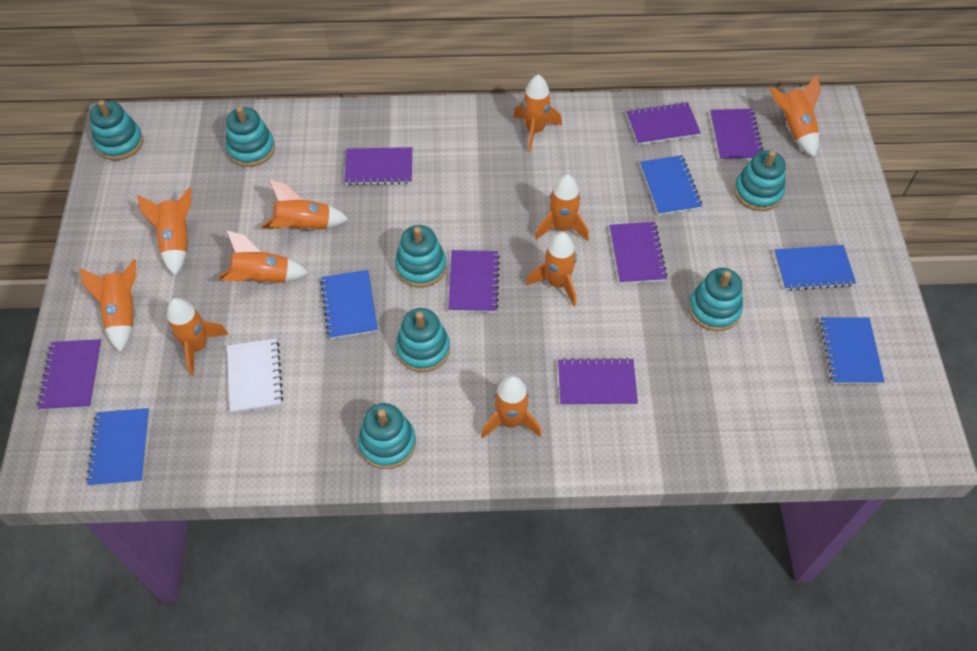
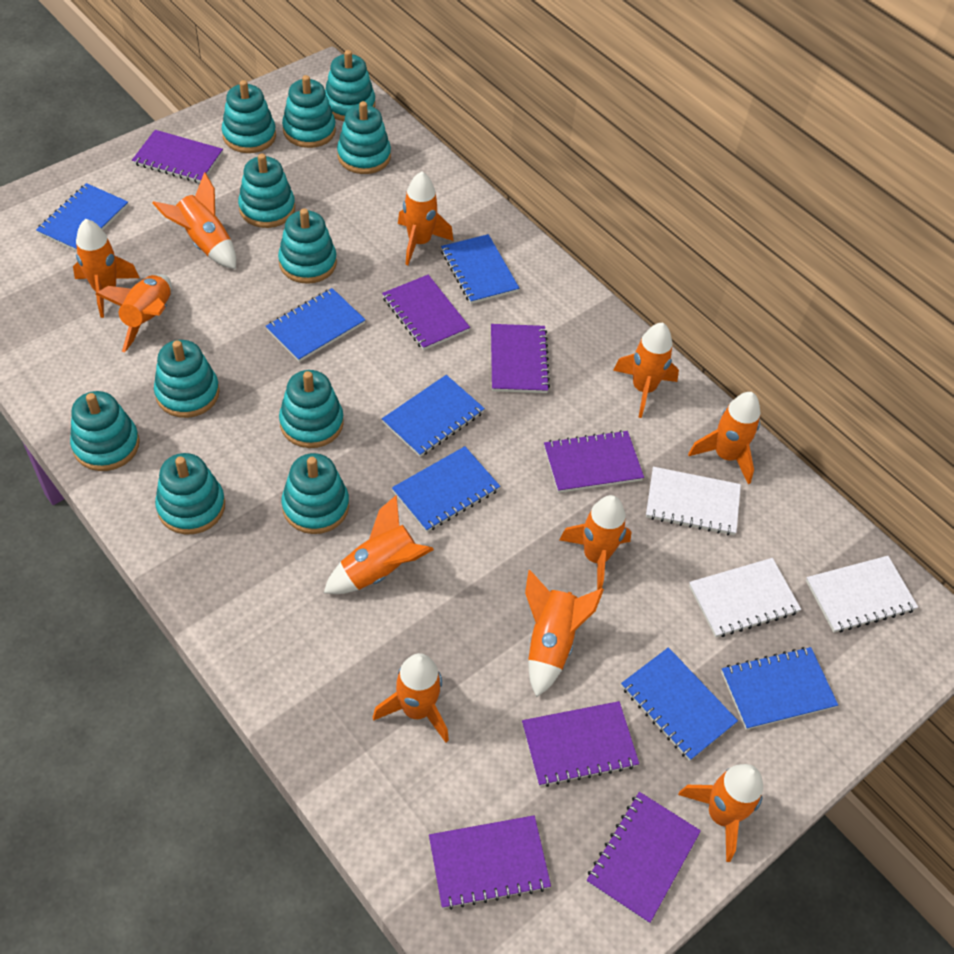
blue notebook: [86,408,149,486] [320,270,378,339] [640,155,702,215] [774,245,856,291] [819,317,884,384] = 5 -> [36,183,128,251] [266,288,365,362] [382,375,485,457] [392,446,500,532] [441,234,519,304] [621,647,738,761] [721,647,838,730] = 7
orange rocket: [79,259,136,353] [137,187,191,276] [167,298,228,376] [219,230,309,284] [261,180,348,231] [481,375,542,439] [513,74,562,152] [526,232,577,306] [535,175,589,242] [769,74,821,157] = 10 -> [73,219,139,318] [95,274,171,352] [152,172,236,269] [324,495,434,594] [373,653,449,743] [398,172,453,265] [525,570,604,697] [560,495,632,590] [613,322,679,418] [678,764,763,862] [688,392,760,484] = 11
turquoise stacking toy: [90,100,144,161] [226,107,275,167] [358,403,416,469] [395,225,447,288] [396,308,450,372] [688,268,743,331] [734,150,786,211] = 7 -> [70,391,140,471] [154,340,220,418] [155,453,225,534] [222,80,276,153] [238,154,295,228] [278,208,337,284] [279,370,344,448] [281,453,349,534] [282,75,336,148] [325,50,375,121] [337,101,391,174] = 11
white notebook: [227,338,283,413] = 1 -> [646,467,741,535] [689,558,801,638] [806,556,918,633] = 3

